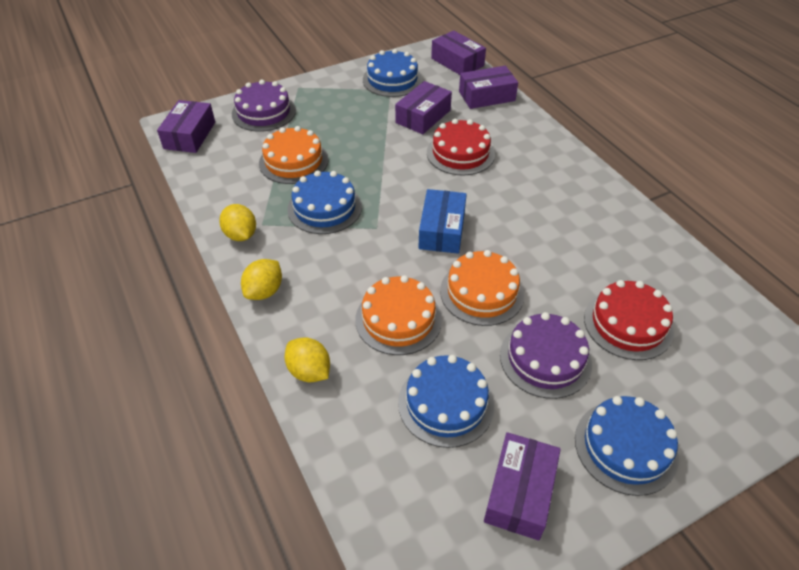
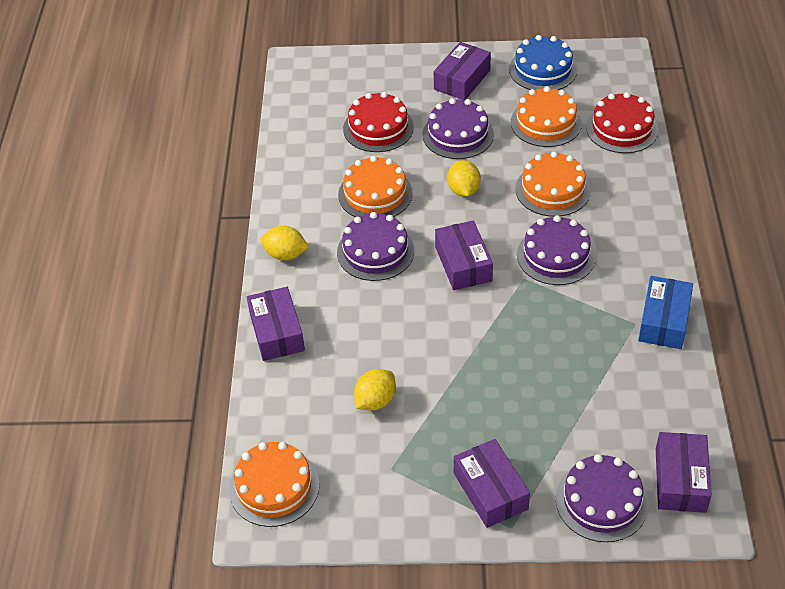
blue cake: [287,170,362,234] [363,49,423,97] [398,355,494,448] [575,396,679,496] = 4 -> [509,35,577,90] = 1
orange cake: [259,126,328,184] [355,275,442,355] [440,250,524,326] = 3 -> [229,442,319,527] [338,156,413,217] [511,86,582,147] [515,151,591,217] = 4
purple cake: [232,80,296,132] [500,312,592,399] = 2 -> [337,212,414,281] [422,98,494,159] [517,215,596,285] [556,454,649,542] = 4

